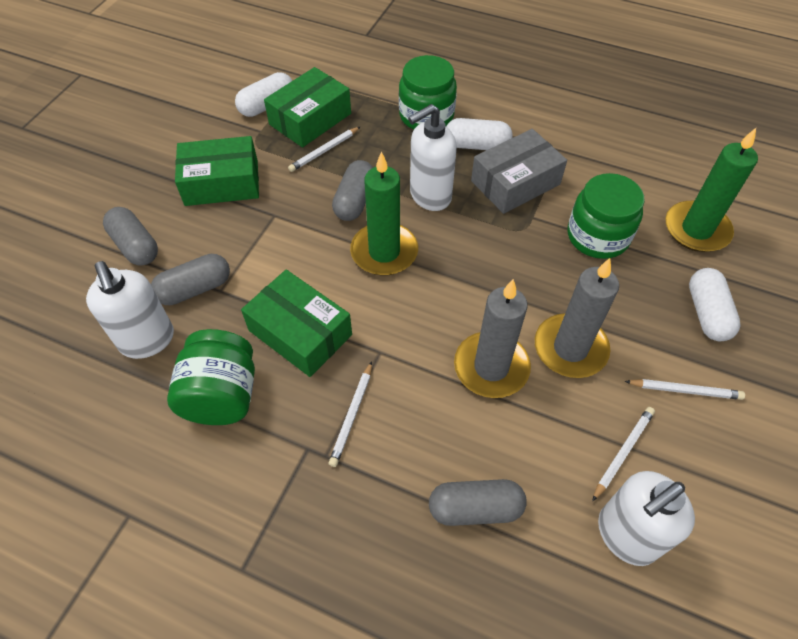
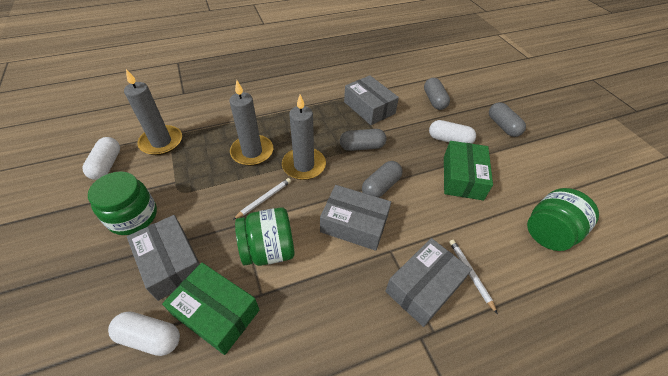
green box: [175,136,259,206] [241,270,352,377] [264,67,351,147] = 3 -> [162,263,259,355] [444,141,493,200] = 2
green candle: [350,152,418,276] [666,128,758,252] = 2 -> none = 0
grey box: [471,129,567,214] = 1 -> [127,215,200,301] [320,185,391,251] [344,75,399,125] [385,238,472,327] = 4
grey candle: [454,279,531,398] [535,258,619,378] = 2 -> [124,69,182,155] [229,80,273,166] [282,94,326,180] = 3
white pencil: [288,127,360,172] [328,361,372,467] [592,407,655,501] [625,379,745,400] = 4 -> [233,178,291,220] [449,240,498,314] = 2
white soap dispenser: [86,261,174,359] [408,104,457,211] [598,471,695,566] = 3 -> none = 0

